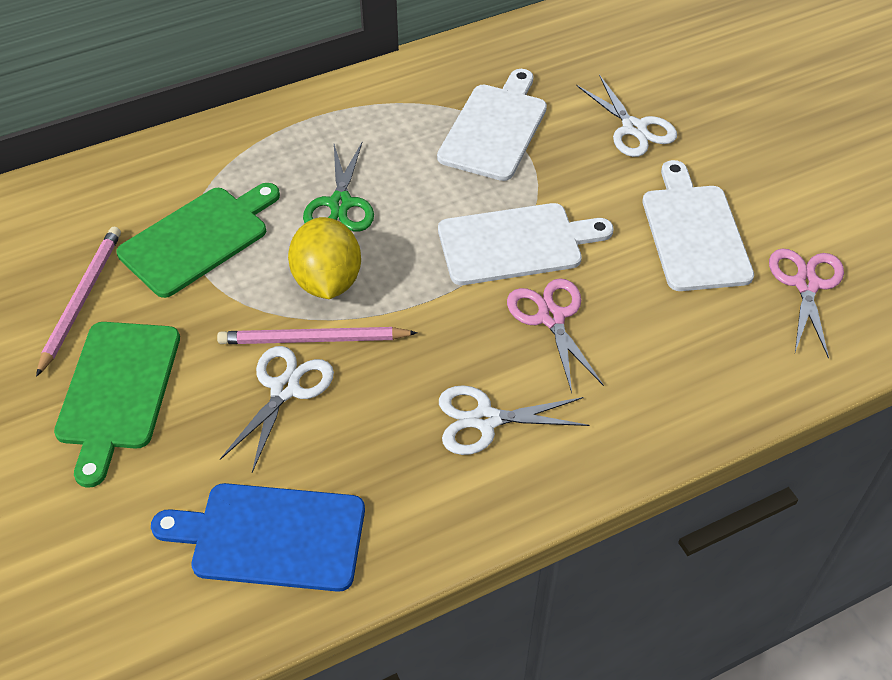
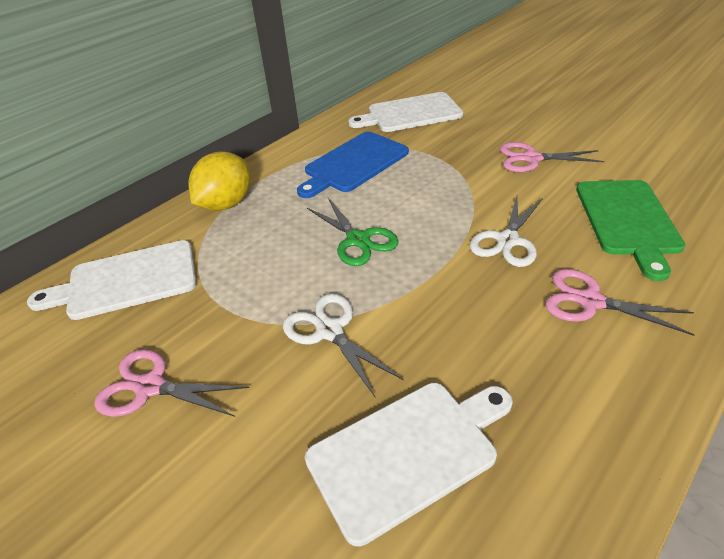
green cutting board: [54,322,180,488] [116,183,280,298] = 2 -> [576,180,685,281] = 1
pink pencil: [36,227,121,377] [217,327,417,344] = 2 -> none = 0
pink scissors: [507,278,604,393] [769,249,844,359] = 2 -> [94,349,250,417] [500,142,605,172] [545,269,695,336] = 3
white scissors: [220,346,334,472] [439,385,589,455] [576,75,677,157] = 3 -> [283,294,403,398] [470,196,543,267] = 2

